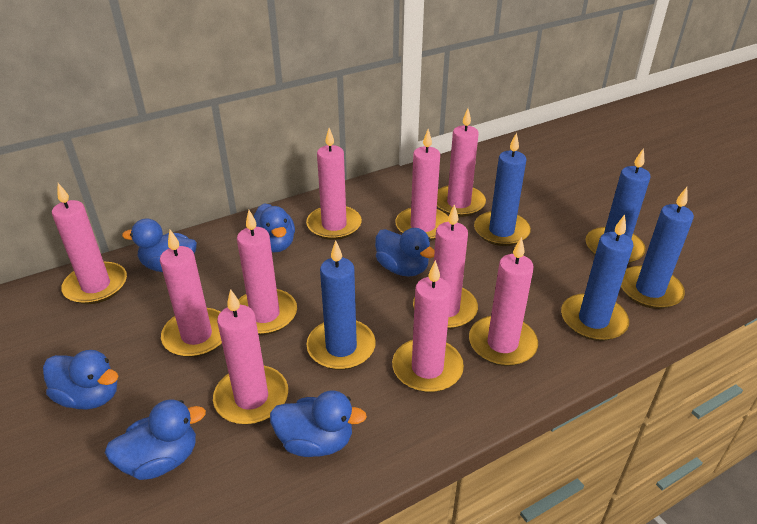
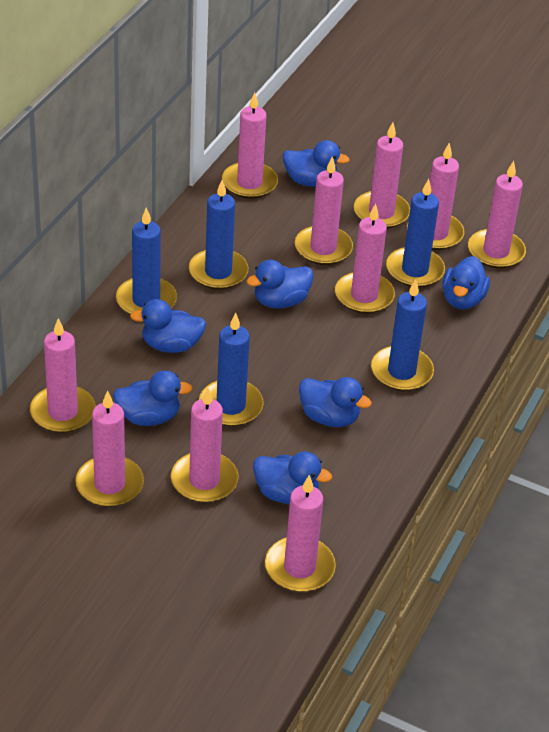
blue duck: [43,350,119,409] [105,399,206,480] [122,219,197,272] [254,203,295,252] [270,390,367,457] [375,228,435,277] = 6 -> [113,370,193,426] [130,299,206,353] [246,260,314,309] [253,451,332,504] [283,140,350,187] [299,377,372,427] [442,256,490,309] = 7

